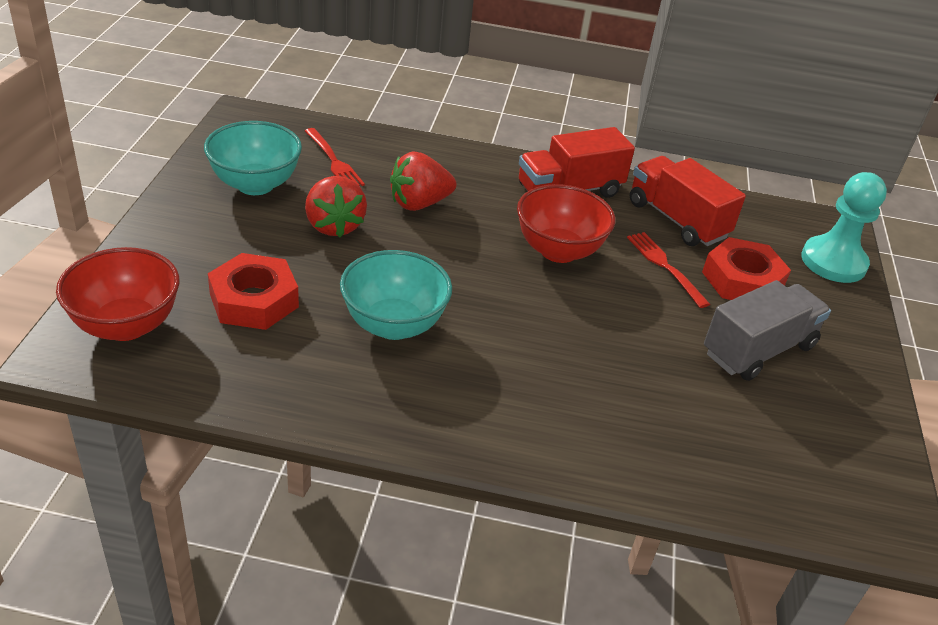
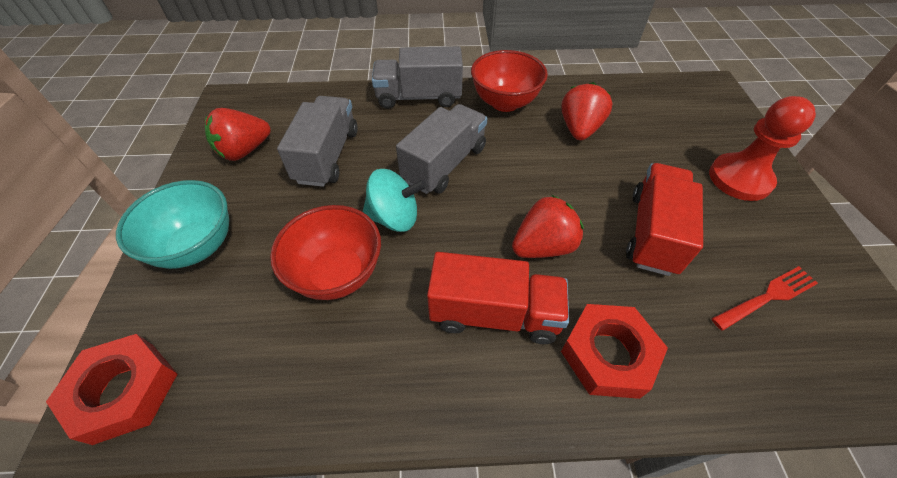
grey truck: [704,280,831,381] = 1 -> [277,96,358,187] [372,46,463,109] [396,104,488,194] = 3
red fork: [305,128,365,186] [627,232,710,308] = 2 -> [711,266,818,331] = 1
red pawn: none = 0 -> [709,96,816,201] = 1
red strawberry: [305,176,367,237] [390,151,457,211] = 2 -> [205,108,271,161] [512,195,583,258] [562,82,613,140] = 3
turquoise bowl: [204,121,302,195] [340,250,452,340] = 2 -> [116,180,229,269] = 1
turquoise pawn: [801,172,887,283] = 1 -> none = 0
turquoise spinning top: none = 0 -> [363,169,427,232] = 1

